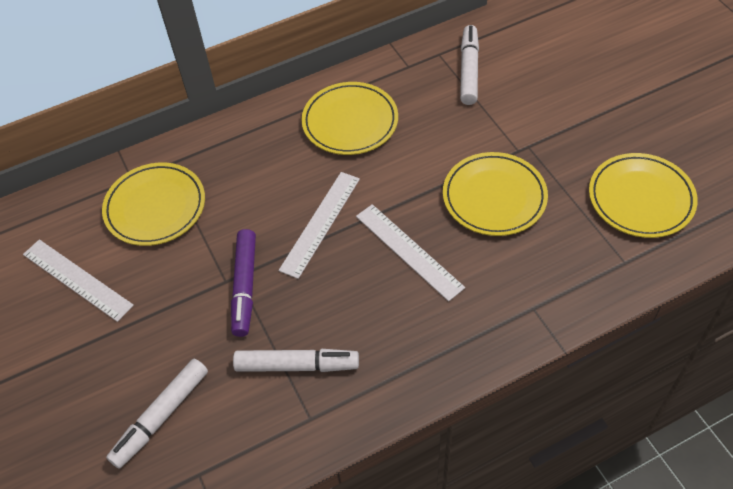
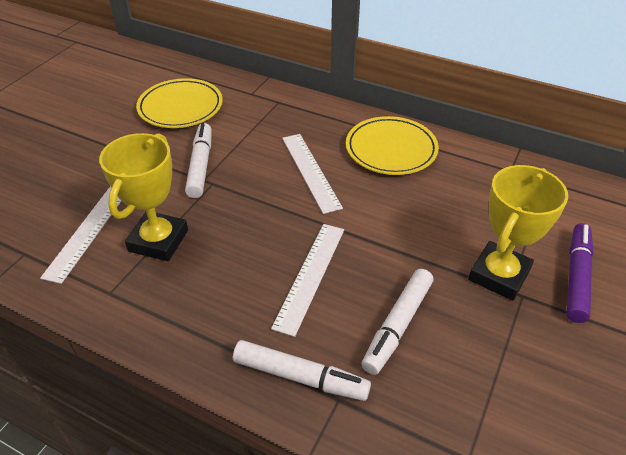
yellow plate: [102,163,205,246] [301,82,398,155] [443,152,548,236] [589,153,698,238] = 4 -> [136,78,223,128] [346,116,439,175] = 2
yellow trophy: none = 0 -> [99,133,188,261] [468,165,568,301] = 2

